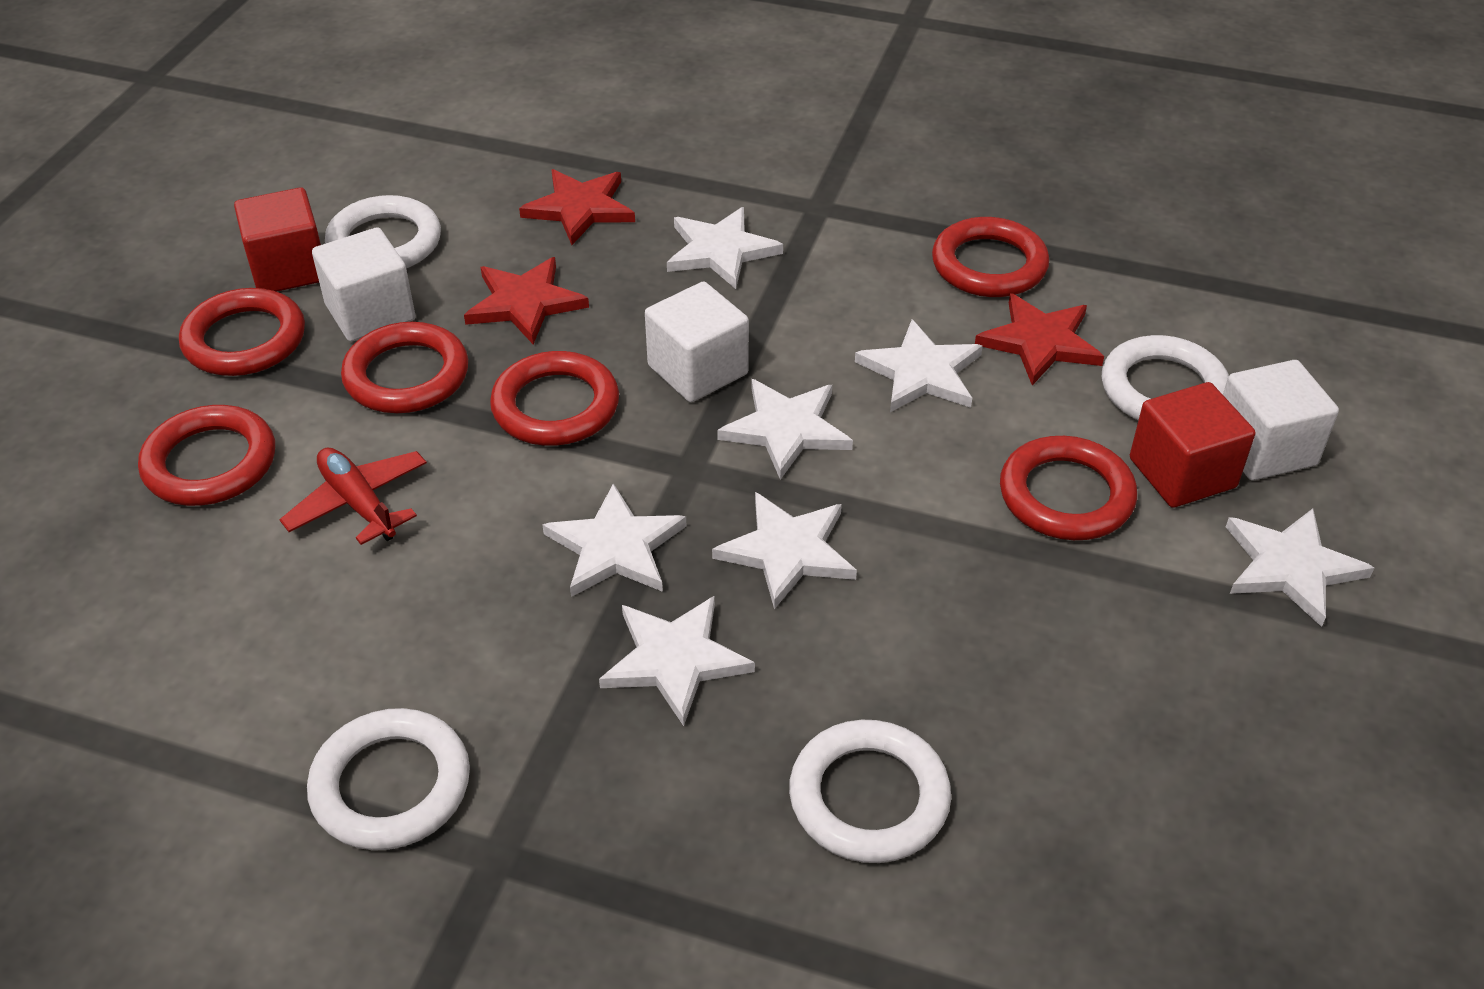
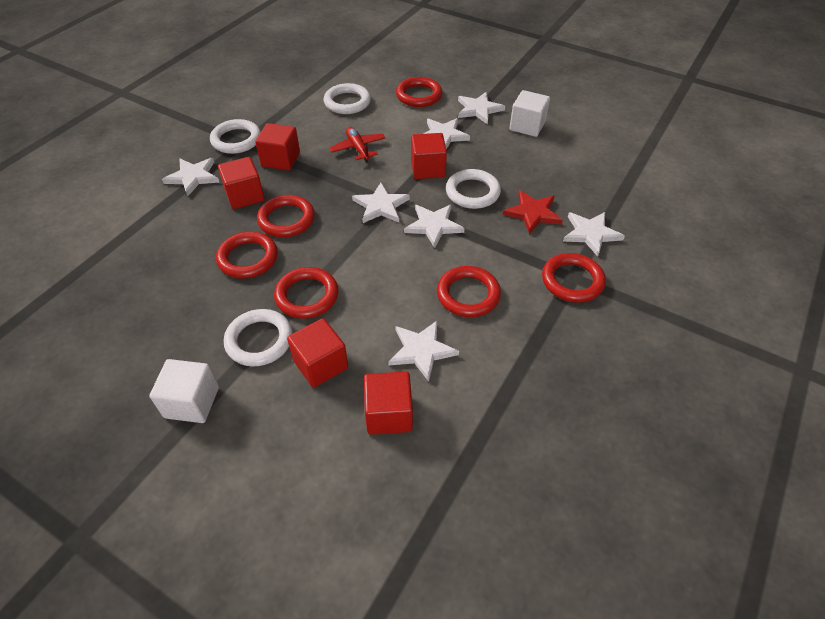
red cube: [234,187,321,292] [1130,382,1255,508] = 2 -> [218,157,265,209] [255,123,300,170] [287,318,348,388] [364,372,413,435] [411,133,447,179] = 5
red star: [464,257,589,344] [519,169,635,245] [975,293,1104,385] = 3 -> [503,190,563,234] = 1
white cube: [312,227,416,341] [645,282,749,402] [1223,360,1339,480] = 3 -> [149,359,219,423] [509,90,550,137] = 2

